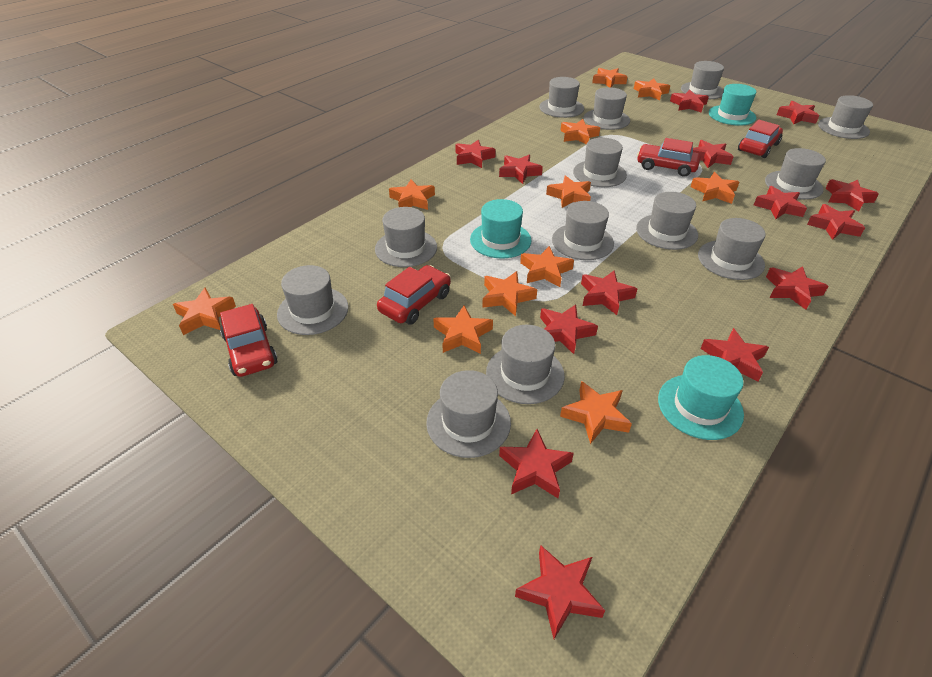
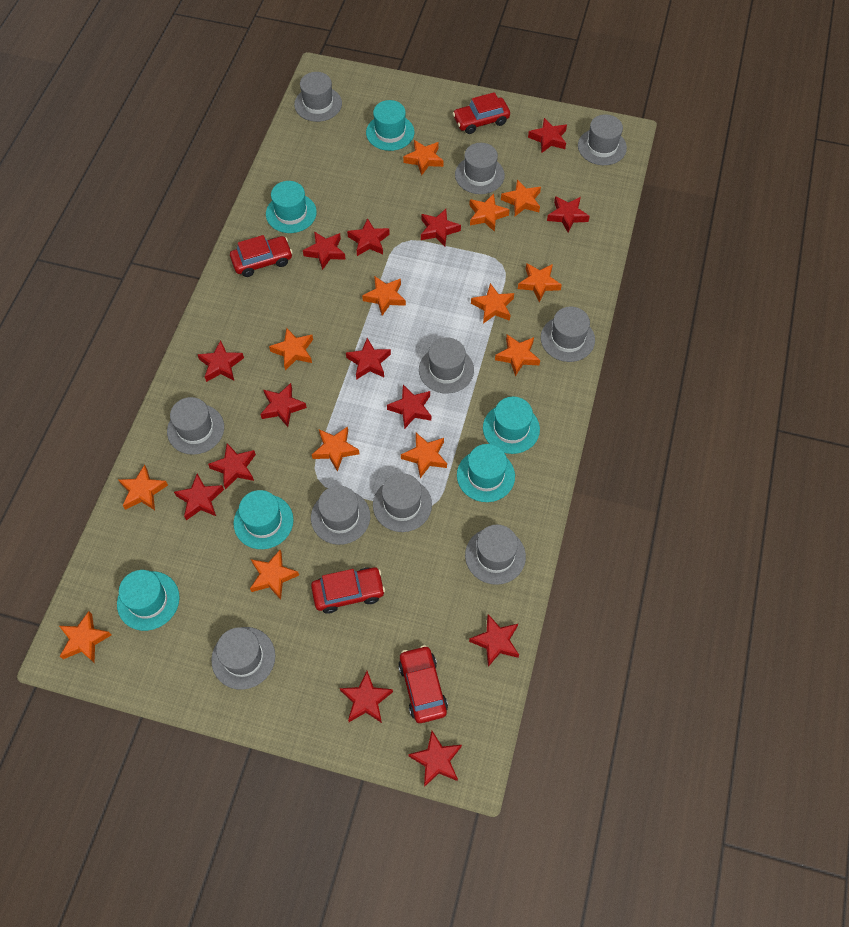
grey hat: [277,265,348,335] [375,207,437,267] [426,370,511,458] [486,325,565,404] [539,77,584,118] [552,201,614,260] [573,138,627,187] [584,87,630,130] [636,192,698,250] [681,61,724,99] [698,218,766,280] [765,148,826,200] [818,95,873,139] = 13 -> [167,397,224,455] [211,627,275,690] [294,72,342,122] [311,485,370,545] [373,473,432,532] [419,337,474,394] [455,143,505,194] [465,525,526,585] [541,307,595,362] [578,114,627,165] = 10
orange star: [173,288,236,335] [389,179,435,210] [433,305,493,354] [482,271,537,316] [520,246,574,287] [546,176,591,208] [560,119,600,144] [560,381,632,444] [592,68,627,87] [634,79,670,100] [691,172,739,204] = 11 -> [59,611,112,662] [119,465,168,510] [250,550,299,600] [269,328,313,370] [312,426,359,472] [362,276,406,316] [401,433,447,478] [403,140,443,176] [469,194,510,232] [471,283,514,323] [495,334,540,377] [501,179,541,216] [518,263,562,302] = 13
turquoise hat: [470,199,531,259] [658,355,744,440] [709,84,756,126] = 3 -> [117,570,179,631] [233,490,294,549] [266,181,317,233] [366,100,414,151] [457,444,515,502] [483,397,540,454] = 6

